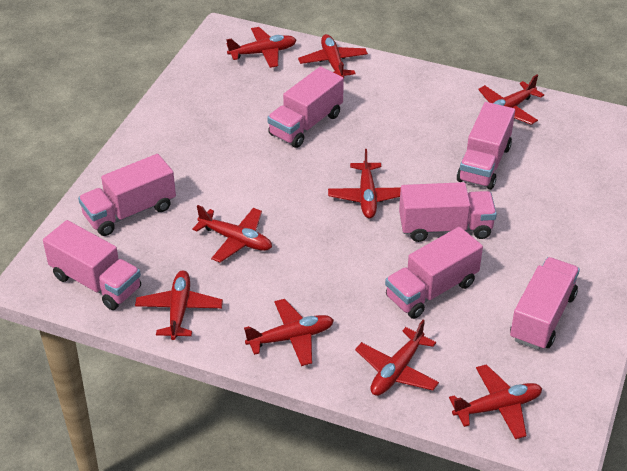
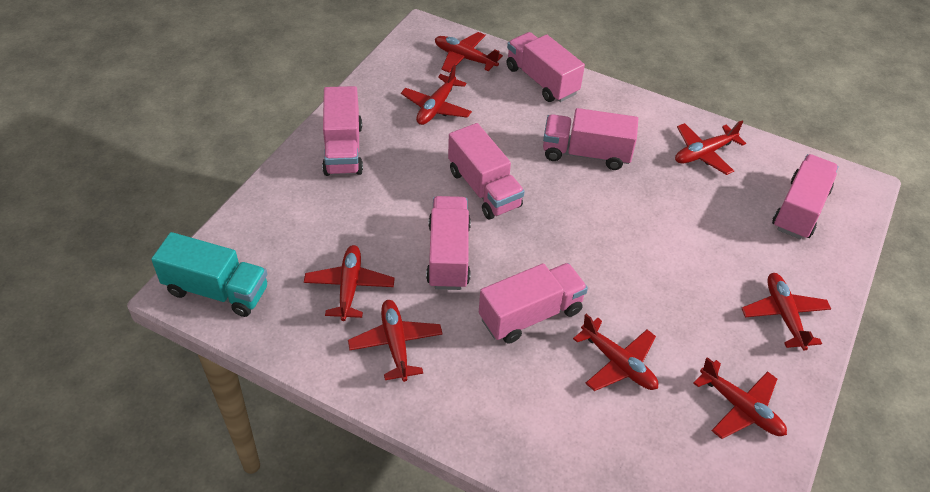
red plane: [135,271,223,340] [193,205,272,263] [226,27,296,68] [244,299,334,366] [298,34,368,78] [328,149,401,218] [355,320,439,396] [449,364,542,439] [478,75,544,125] = 9 -> [304,245,395,321] [348,300,443,382] [401,64,472,125] [435,32,503,73] [573,314,658,391] [675,121,746,175] [693,357,787,439] [741,273,831,351] = 8
turquoise truck: none = 0 -> [151,232,267,317] = 1

